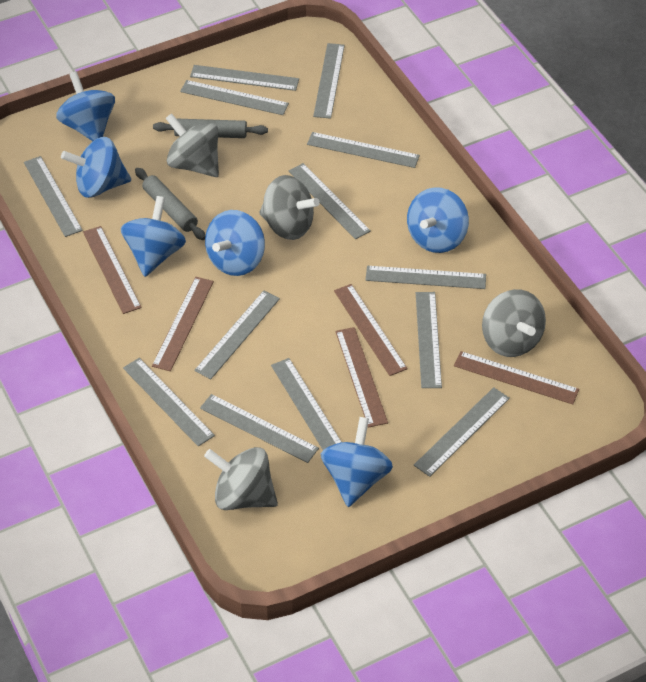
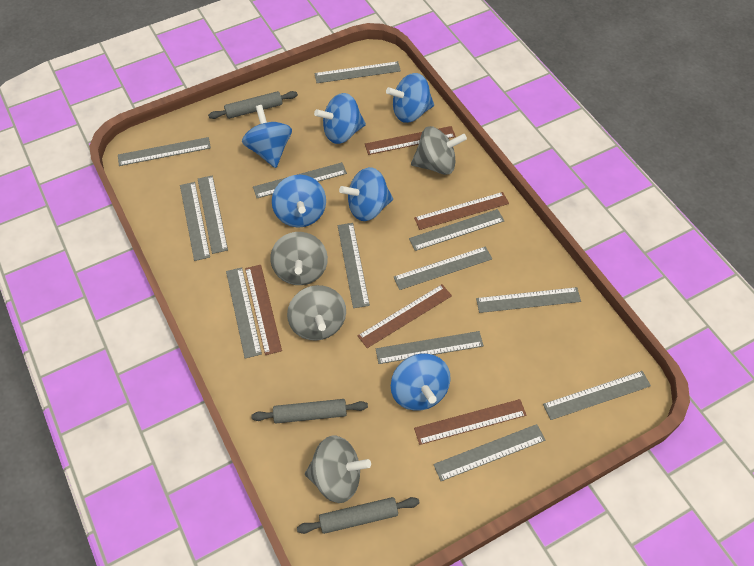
grey rolling pin: [135,168,205,240] [153,119,268,138] = 2 -> [208,91,298,119] [251,399,368,423] [297,497,419,534] = 3

